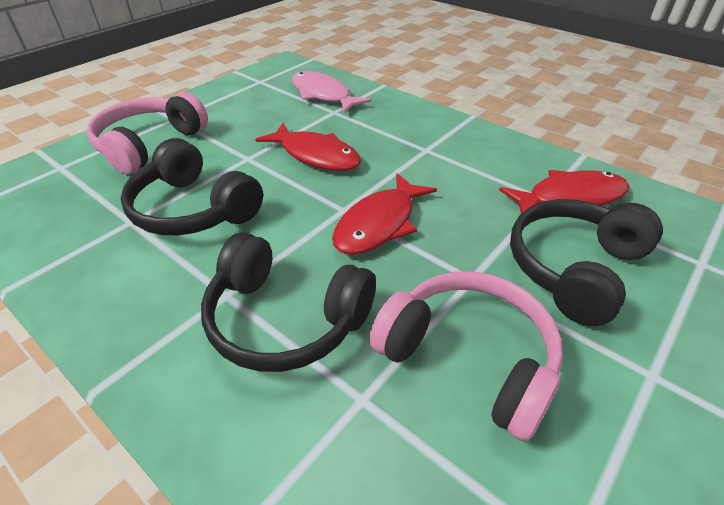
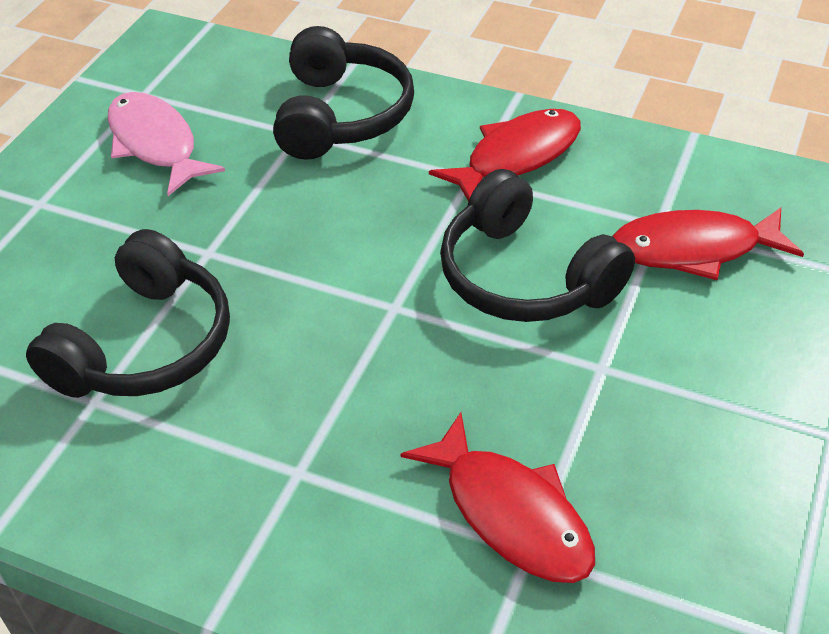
pink headphones: [87,92,208,174] [369,271,563,442] = 2 -> none = 0

